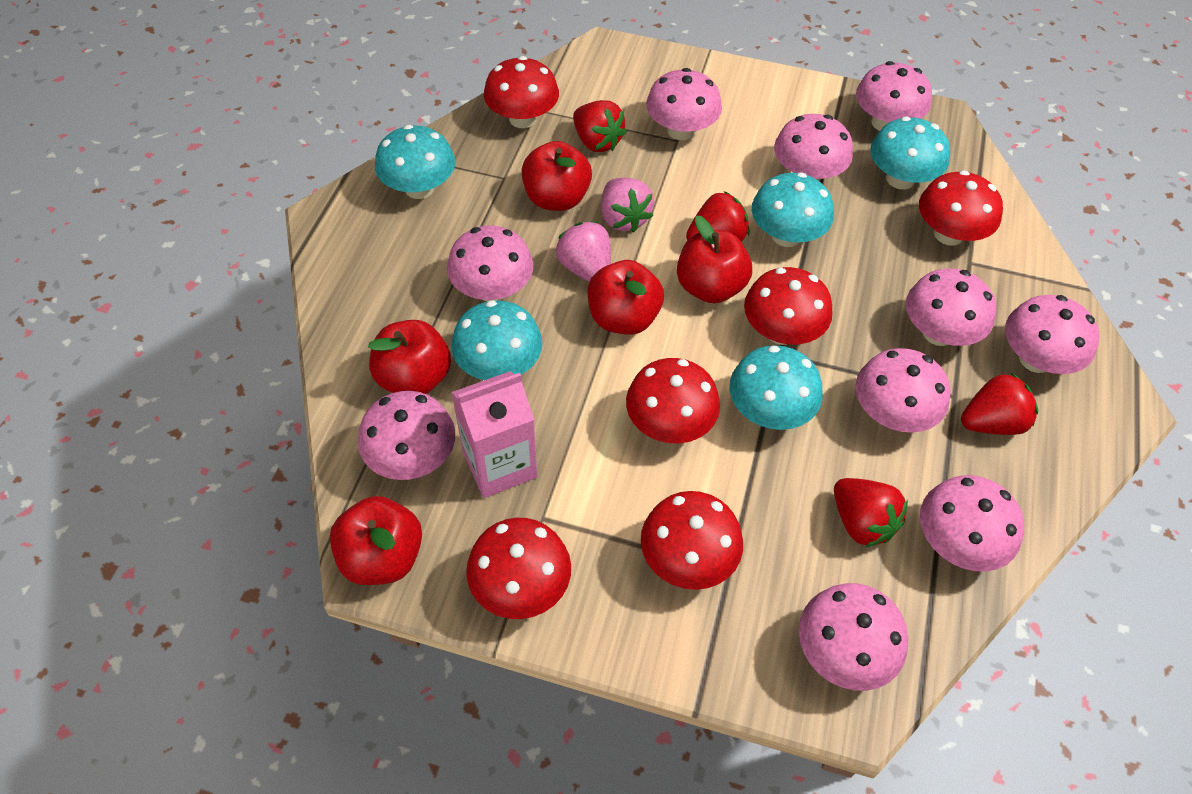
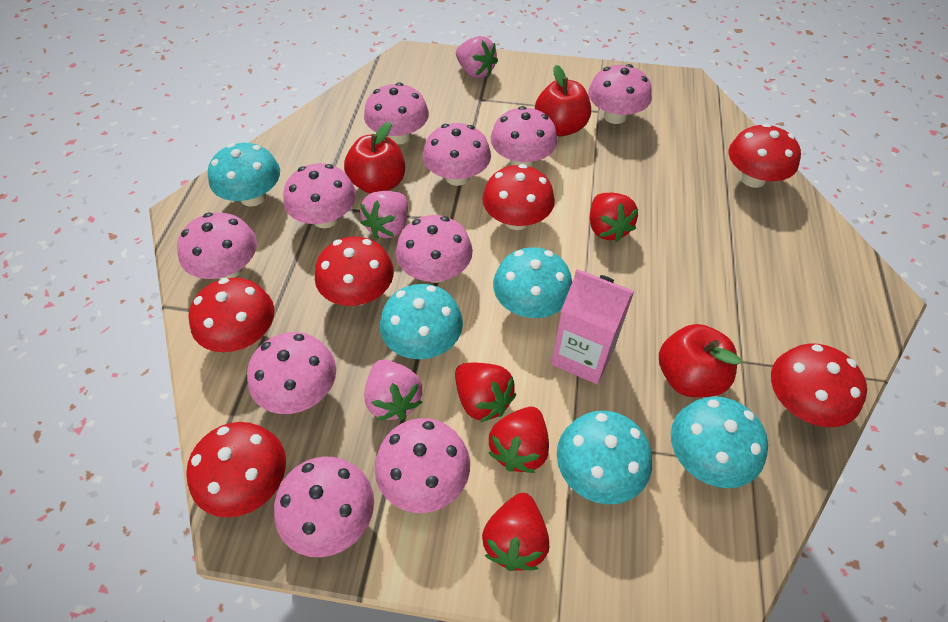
pink strawberry: [556,221,611,282] [601,178,654,233] = 2 -> [360,191,408,239] [364,359,422,420] [456,36,498,78] = 3
red apple: [330,496,422,585] [368,320,451,394] [521,141,592,211] [588,260,664,335] [677,216,752,304] = 5 -> [344,122,405,194] [535,65,591,136] [659,324,741,397] = 3

